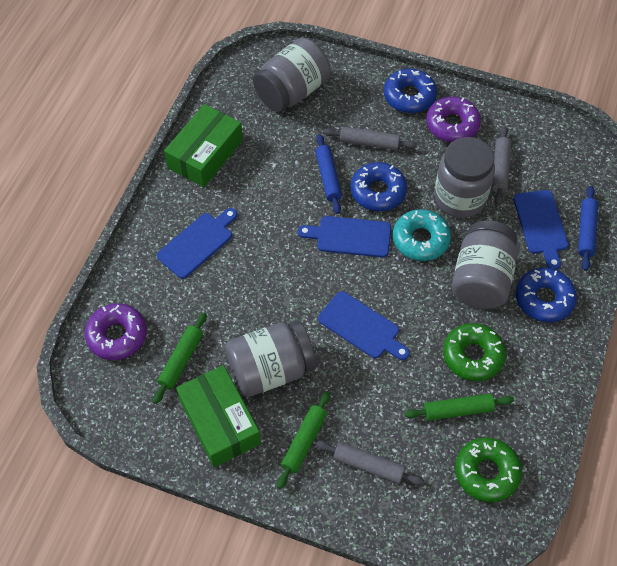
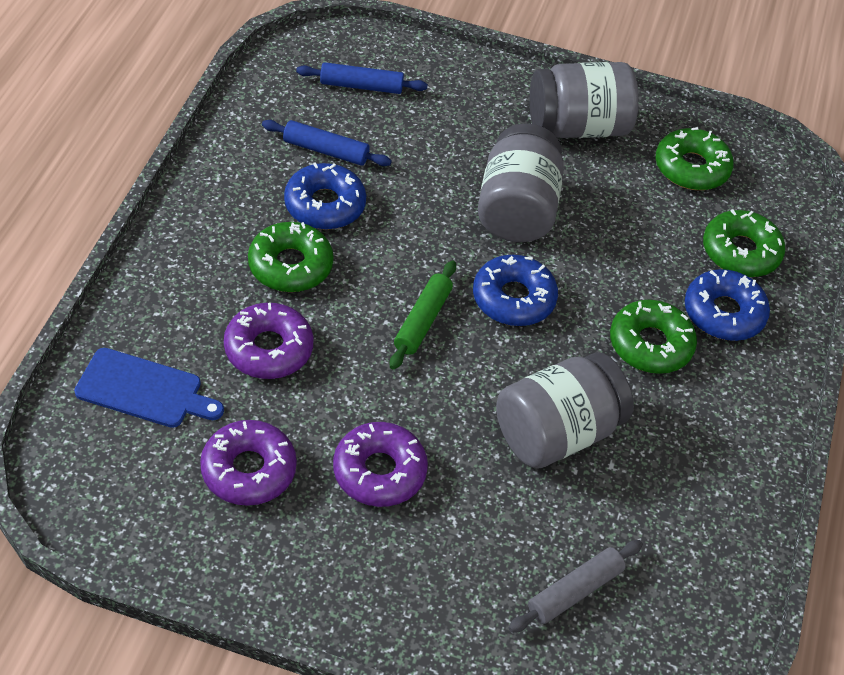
blue cutting board: [157,208,237,279] [298,216,391,258] [318,291,410,360] [513,190,569,270] = 4 -> [74,348,224,428] = 1
green box: [164,104,243,187] [176,365,261,467] = 2 -> none = 0
green donut: [443,323,506,381] [455,437,522,502] = 2 -> [248,222,334,292] [610,300,697,374] [656,127,734,190] [703,209,785,277] = 4
green rolling pin: [153,312,207,404] [277,391,330,489] [405,394,514,421] = 3 -> [390,261,456,370] = 1
grey jar: [225,320,316,397] [253,38,330,112] [434,137,495,218] [452,220,518,309] = 4 -> [478,124,564,242] [496,352,634,469] [529,62,639,138] = 3
grey rolling pin: [315,441,424,485] [323,126,417,150] [492,126,511,206] = 3 -> [508,540,643,633] = 1
purple donut: [85,303,147,360] [426,97,481,142] = 2 -> [200,420,297,506] [224,303,314,379] [333,422,428,507] = 3
turquoise donut: [393,209,451,261] = 1 -> none = 0

